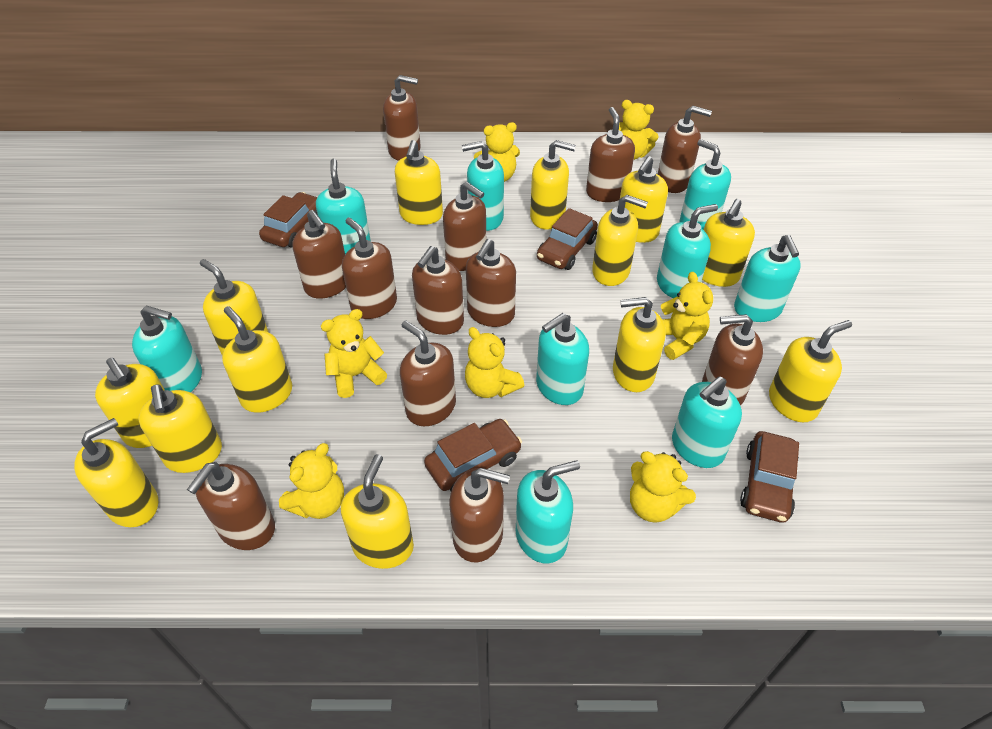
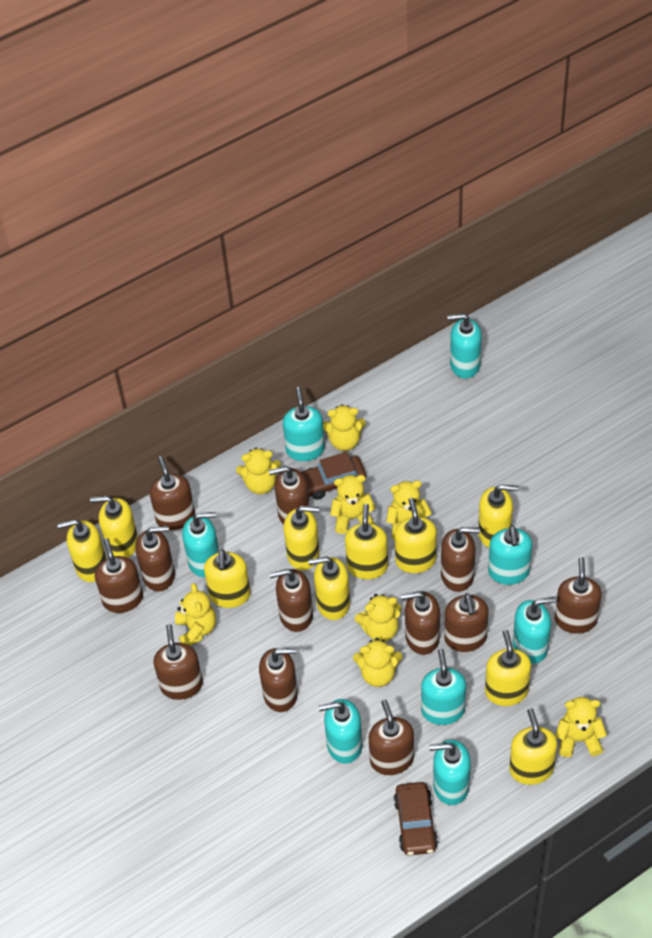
brown car: [259,192,318,248] [424,419,522,491] [537,208,598,270] [740,431,799,523] = 4 -> [301,452,366,500] [394,782,438,856] = 2
turquoise soap dispenser: [132,306,202,392] [316,159,371,254] [462,141,504,231] [516,460,580,563] [536,313,589,405] [657,204,718,298] [672,376,742,468] [680,139,731,230] [734,235,801,322] = 9 -> [182,512,219,577] [283,387,325,461] [319,699,363,764] [421,649,466,725] [429,740,471,805] [447,313,482,379] [488,526,532,585] [513,597,556,664] = 8
yellow soap dispenser: [74,418,158,527] [95,357,165,448] [138,384,222,473] [200,259,269,355] [222,306,292,413] [341,454,414,569] [395,140,443,225] [530,140,576,230] [592,195,648,286] [613,297,666,392] [620,156,668,243] [702,199,755,287] [769,320,852,422] = 13 -> [57,519,107,582] [90,496,138,558] [204,550,251,608] [284,506,320,570] [308,556,350,620] [345,504,388,579] [395,498,437,573] [478,484,518,548] [485,630,531,706] [509,708,558,785] = 10
yellow teddy bear: [279,443,344,519] [321,309,387,398] [465,327,524,398] [474,122,520,182] [619,100,659,160] [630,451,696,523] [661,272,713,360] = 7 -> [175,583,216,646] [236,448,281,494] [323,404,366,451] [330,475,376,534] [353,638,402,687] [355,594,402,642] [386,481,432,540] [555,697,607,757] = 8

